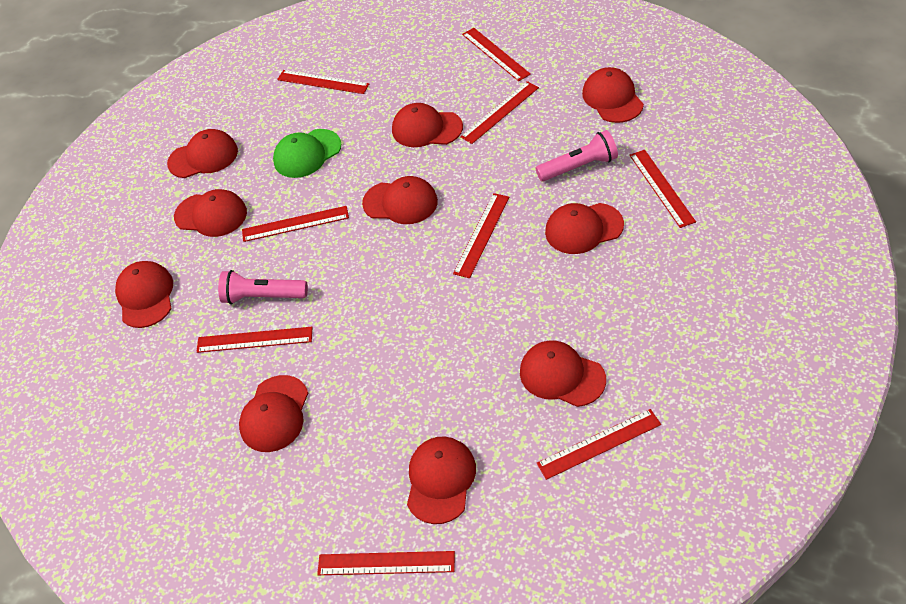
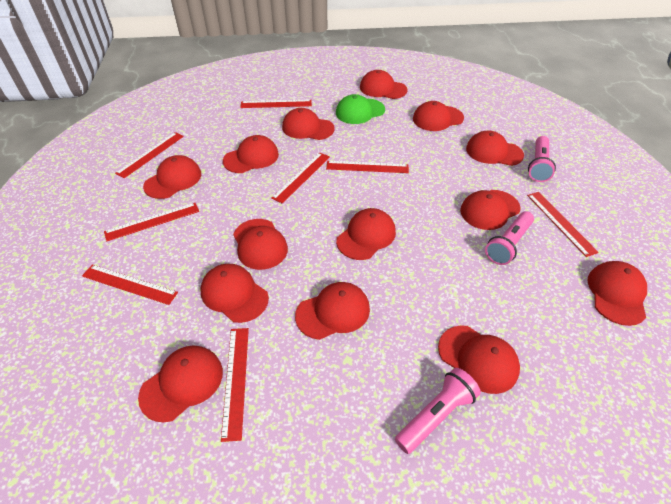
pink flashlight: [218,270,308,304] [536,130,618,182] = 2 -> [395,368,481,454] [485,211,534,265] [528,136,556,182] = 3
red cap: [115,261,173,328] [167,129,238,178] [174,189,247,237] [239,375,308,452] [362,176,438,224] [392,103,463,147] [407,436,476,524] [520,340,606,407] [545,203,624,254] [582,67,644,123] = 10 -> [138,345,223,422] [143,155,201,199] [200,264,269,323] [223,135,279,173] [233,219,288,270] [282,108,335,140] [295,282,370,340] [336,208,396,260] [360,70,408,99] [413,101,464,131] [438,325,520,394] [460,190,521,230] [466,131,524,166] [588,261,647,326] = 14
red ruler: [196,327,312,353] [242,206,349,242] [277,70,369,94] [317,551,455,575] [453,193,509,278] [460,81,539,144] [462,28,531,81] [537,409,661,480] [630,150,696,228] = 9 -> [82,264,178,305] [104,203,199,241] [115,132,184,178] [221,328,249,442] [240,100,312,108] [271,152,330,203] [326,161,409,173] [527,192,599,257] = 8

